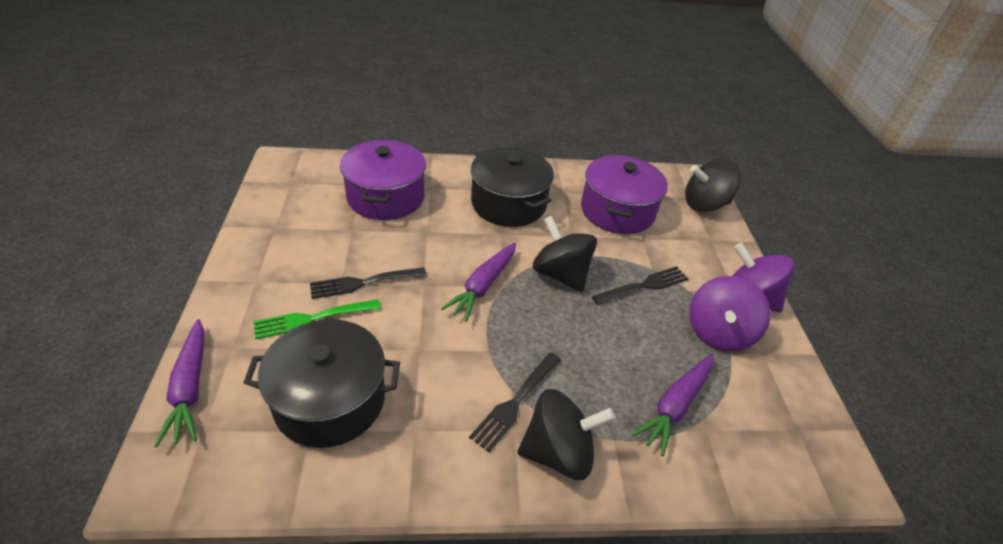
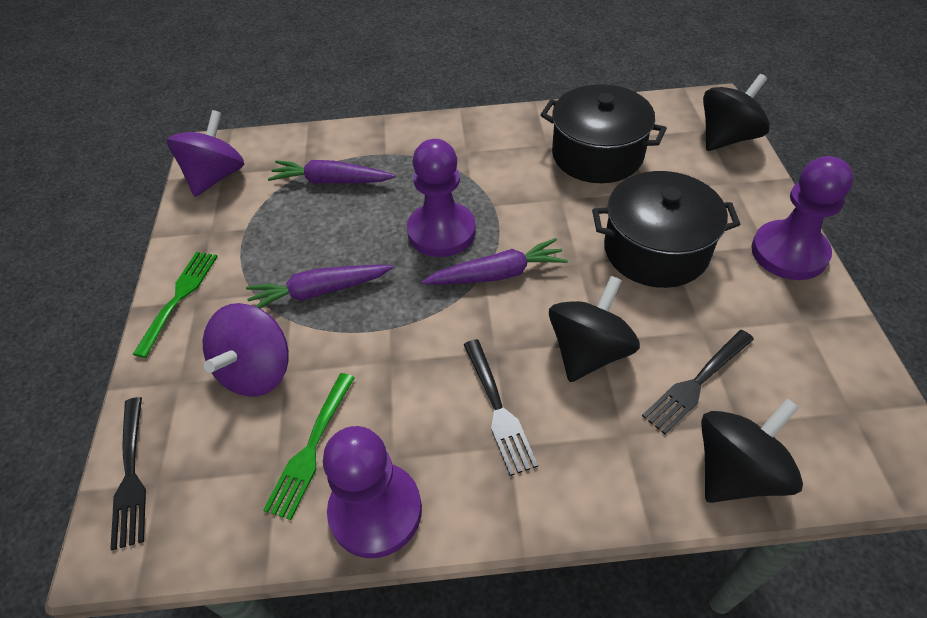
green fork: [254,299,381,339] = 1 -> [133,252,218,358] [263,373,355,520] = 2
purple pawn: none = 0 -> [323,426,422,558] [407,139,476,257] [751,156,853,280] = 3
purple pot: [340,140,426,220] [581,155,668,234] = 2 -> none = 0

